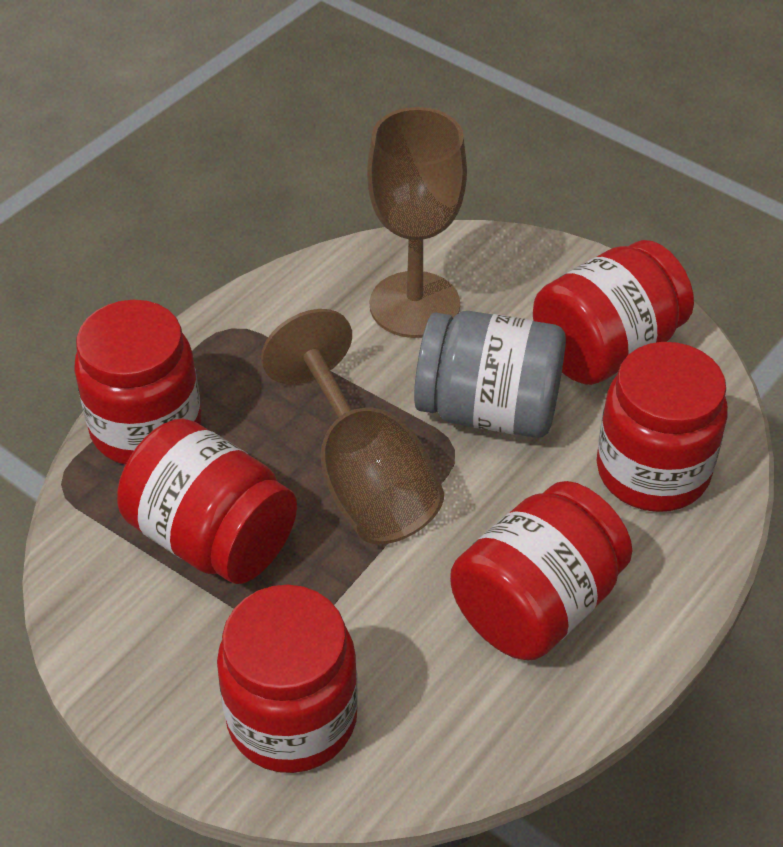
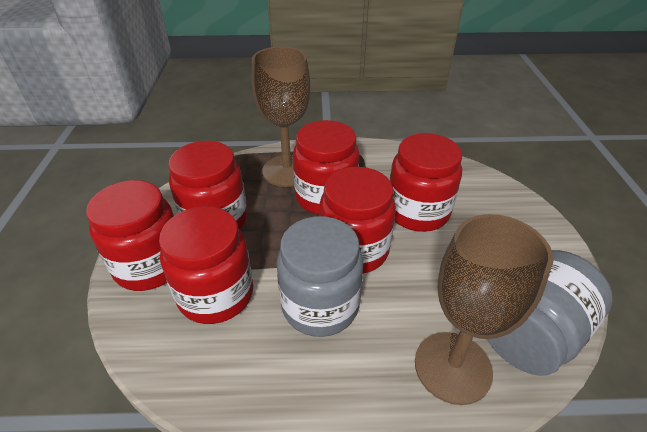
grey jar: [414,311,566,438] = 1 -> [277,216,363,337] [487,250,613,376] = 2

